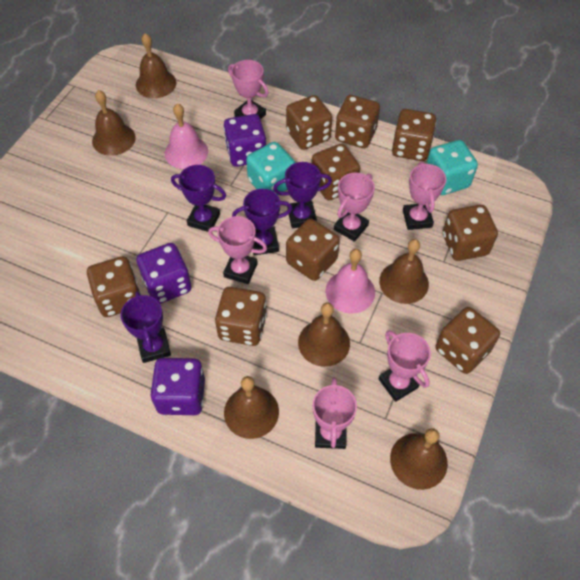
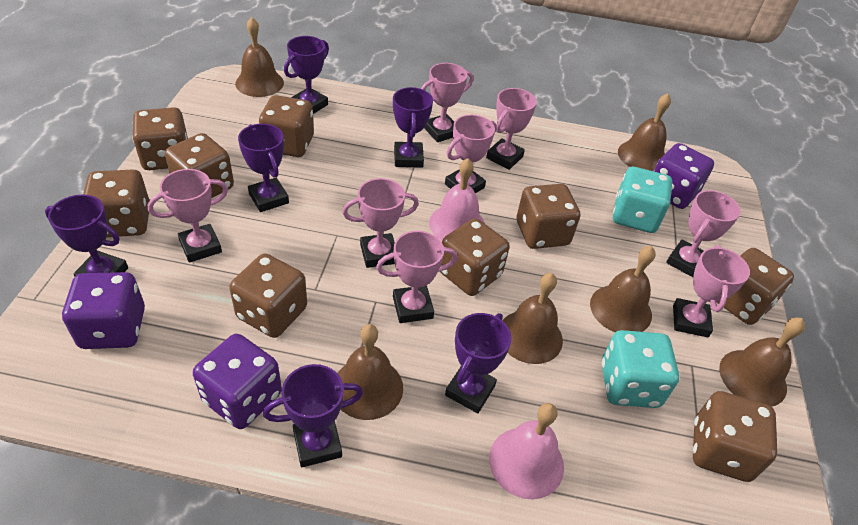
pink trophy: [208,216,267,284] [228,60,269,119] [313,377,357,449] [334,173,375,242] [379,330,431,402] [403,162,446,230] = 6 -> [148,169,228,263] [342,178,419,268] [376,231,458,323] [421,63,473,142] [445,115,497,193] [486,88,537,170] [666,190,741,277] [673,245,750,337] = 8
purple trophy: [121,291,171,363] [171,165,226,232] [232,189,293,255] [273,162,332,228] = 4 -> [45,195,128,277] [238,124,289,212] [263,364,363,467] [284,36,329,114] [393,87,433,168] [445,313,512,413] = 6

